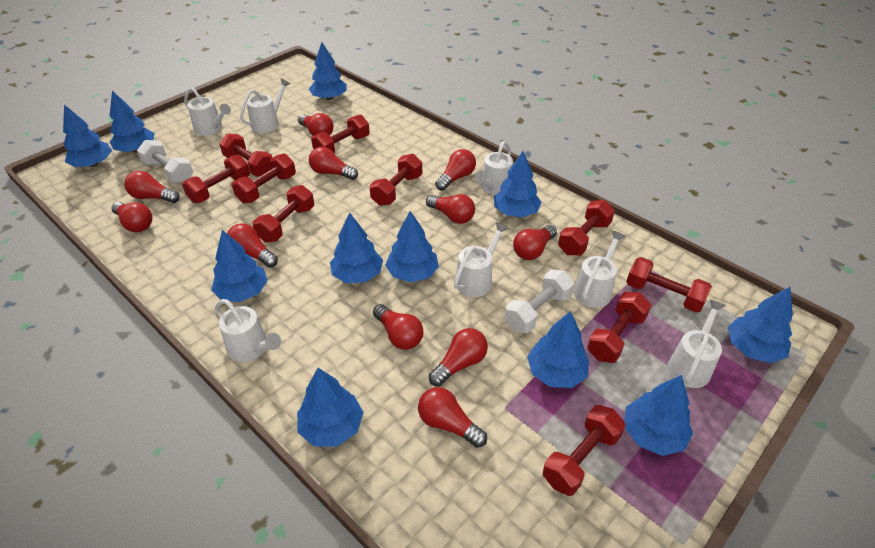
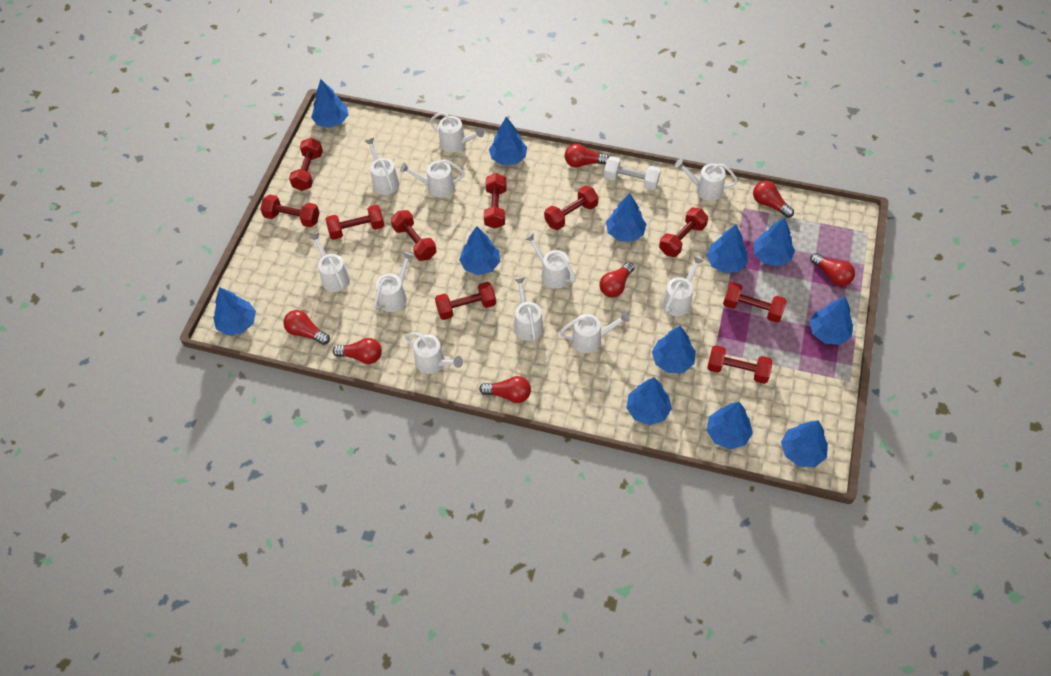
blue tree: [63,104,112,167] [110,91,154,152] [211,230,268,302] [297,368,364,446] [309,42,347,100] [330,212,383,283] [385,211,439,282] [494,151,542,217] [527,311,589,388] [624,375,693,456] [728,287,793,363] = 11 -> [213,287,256,335] [311,79,349,128] [459,226,500,275] [489,116,527,165] [606,193,646,242] [626,377,672,425] [652,326,696,373] [706,224,748,273] [706,402,753,450] [754,217,795,266] [781,420,828,467] [809,296,853,345] = 12
red light bulb: [112,202,152,232] [124,171,180,203] [227,223,278,268] [298,113,333,136] [309,147,358,180] [373,304,423,350] [418,387,487,448] [426,194,475,224] [429,328,488,387] [435,149,476,191] [513,225,557,260] = 11 -> [283,310,330,345] [333,338,382,364] [479,376,531,403] [565,144,609,167] [600,262,634,297] [753,181,794,218] [810,253,855,286] = 7
white dumbbell: [137,140,193,183] [505,269,574,333] = 2 -> [604,156,661,190] = 1
white watering can: [184,87,231,136] [215,299,281,362] [240,78,290,133] [454,222,509,297] [475,141,513,195] [574,231,625,308] [668,300,726,388] = 7 -> [310,233,350,292] [365,138,399,195] [374,251,414,312] [400,159,465,198] [405,332,463,374] [430,112,484,152] [514,277,543,341] [525,233,576,289] [560,311,630,353] [662,256,704,316] [675,159,738,201] = 11

